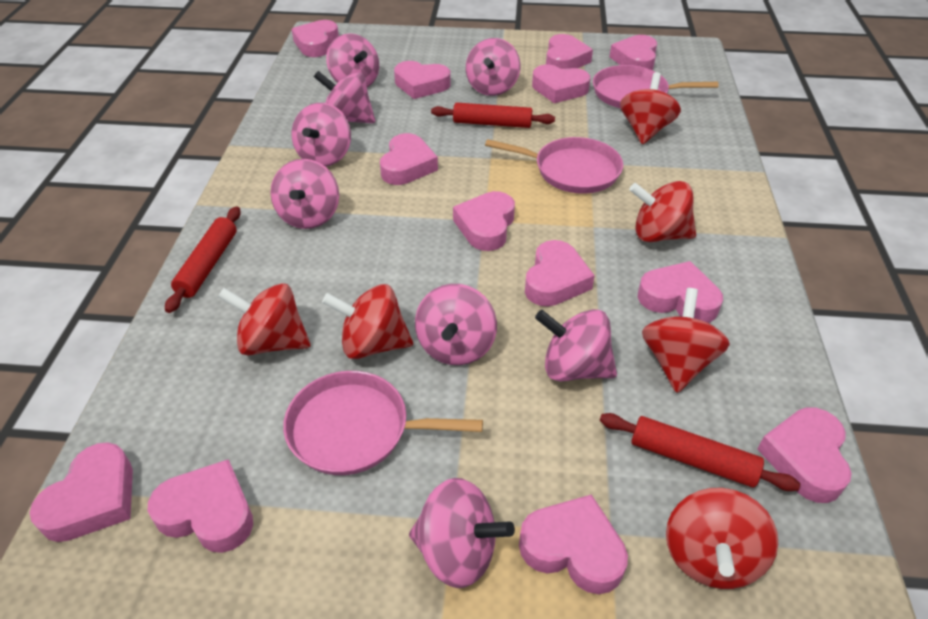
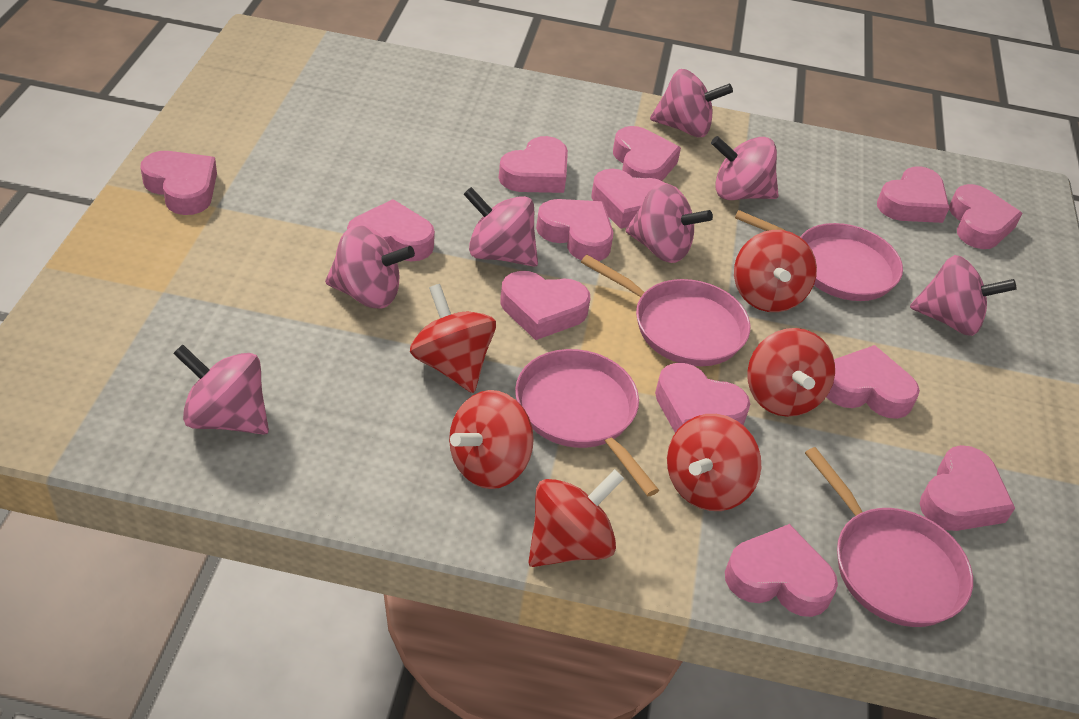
pink pan: [283,371,483,475] [485,137,623,194] [593,65,719,108] = 3 -> [515,349,659,496] [581,255,750,366] [735,210,903,301] [805,447,973,627] = 4
pink spinning top: [270,159,339,229] [292,103,351,167] [314,71,375,123] [326,33,379,87] [409,478,515,588] [415,284,497,365] [466,38,521,96] [535,309,617,381] = 8 -> [173,344,269,435] [325,225,415,308] [463,187,538,267] [626,183,713,263] [650,69,733,137] [711,136,779,200] [910,255,1017,336] = 7
red rolling pin: [165,207,241,313] [431,103,555,128] [600,413,800,491] = 3 -> none = 0

